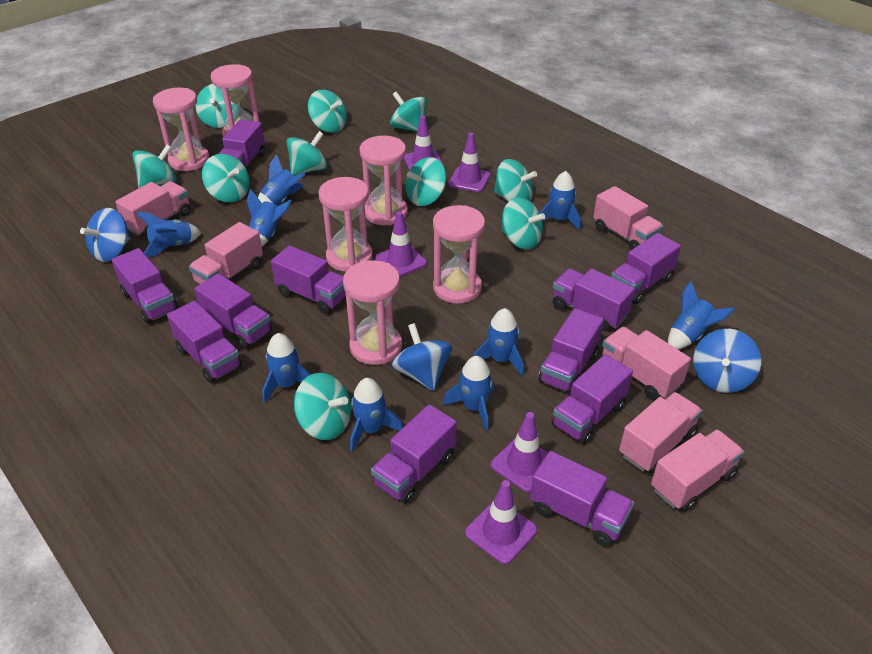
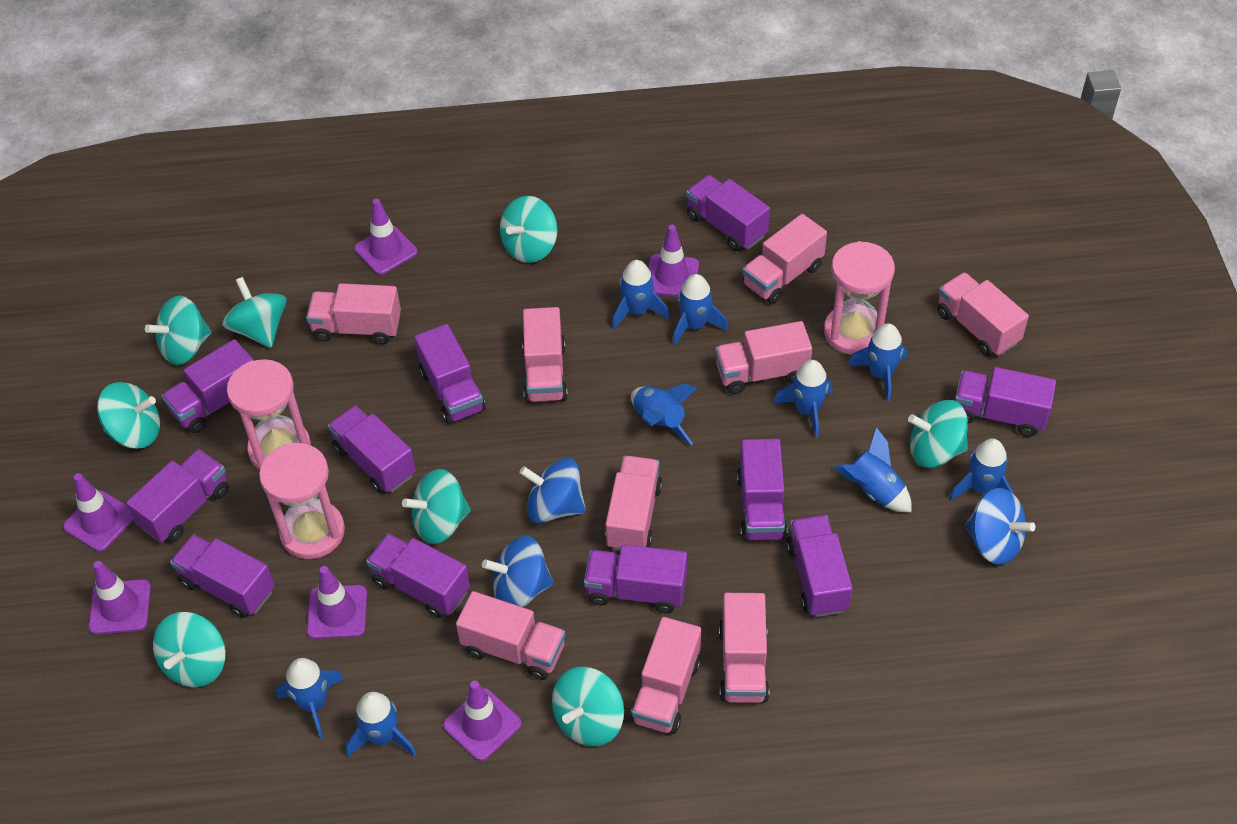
pink hourglass: [153,88,210,171] [211,64,260,137] [319,177,373,272] [343,260,402,365] [359,136,408,226] [433,205,485,304] = 6 -> [227,359,311,470] [259,443,345,559] [824,241,895,355] = 3
pink truck: [115,181,190,237] [189,222,263,284] [593,186,664,250] [602,327,691,400] [619,392,702,473] [651,429,744,512] = 6 -> [306,283,401,345] [456,591,565,680] [522,307,568,403] [605,456,663,551] [630,617,701,734] [715,321,812,394] [719,593,769,703] [742,214,827,304] [937,272,1029,357] = 9
purple traffic cone: [375,211,427,277] [404,116,444,171] [448,133,490,192] [465,480,537,564] [491,412,548,492] = 5 -> [63,473,134,551] [89,561,151,634] [307,566,367,639] [354,199,418,275] [443,681,522,761] [648,225,699,297] = 6
turquoise spinning top: [132,144,177,188] [196,84,234,128] [202,154,250,203] [286,131,327,176] [294,373,351,440] [308,90,347,133] [390,91,427,132] [405,157,446,206] [494,159,537,202] [502,197,545,249] = 10 -> [97,382,160,449] [145,295,212,365] [153,612,226,687] [222,277,287,348] [402,469,471,544] [500,196,558,263] [552,667,624,746] [908,400,968,468] = 8

